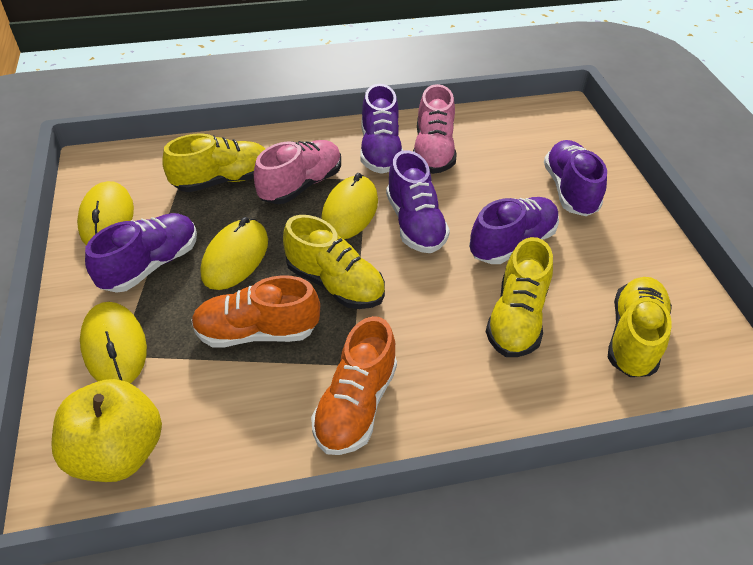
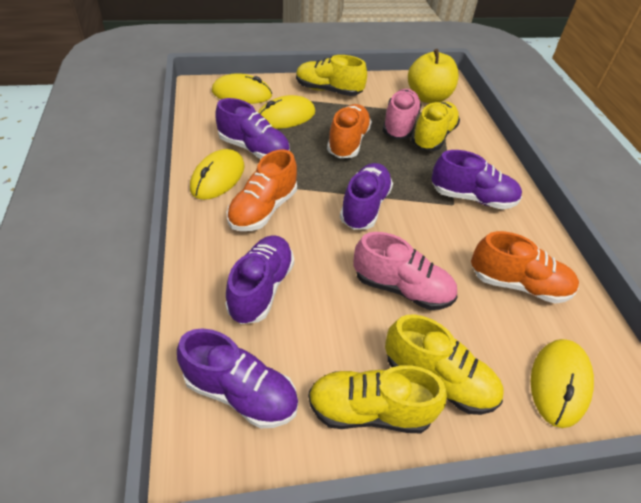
orange shoe: [191,275,320,348] [311,316,397,455] = 2 -> [226,150,297,231] [327,104,372,158] [471,231,579,304] = 3

